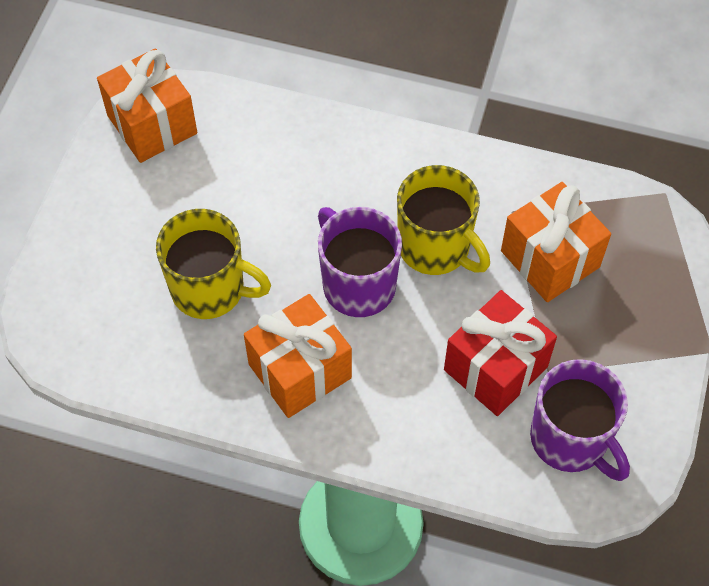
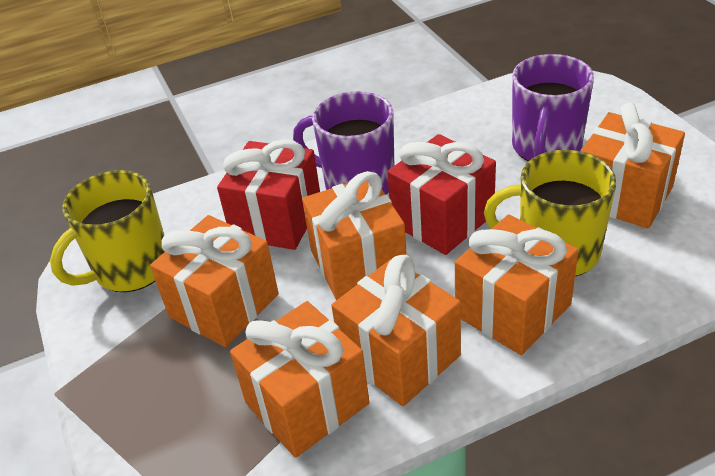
orange gift: [97,48,197,163] [244,294,352,418] [501,182,611,302] = 3 -> [150,215,279,347] [230,301,369,458] [302,171,407,300] [331,255,461,406] [455,214,579,355] [581,103,685,228] = 6
red gift: [444,290,557,416] = 1 -> [217,139,320,250] [387,134,496,255] = 2

